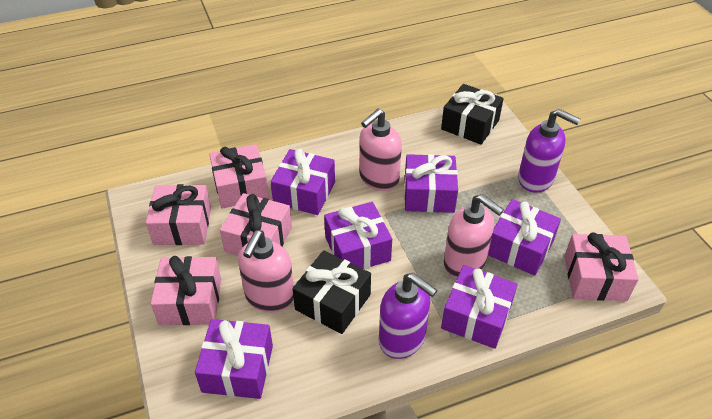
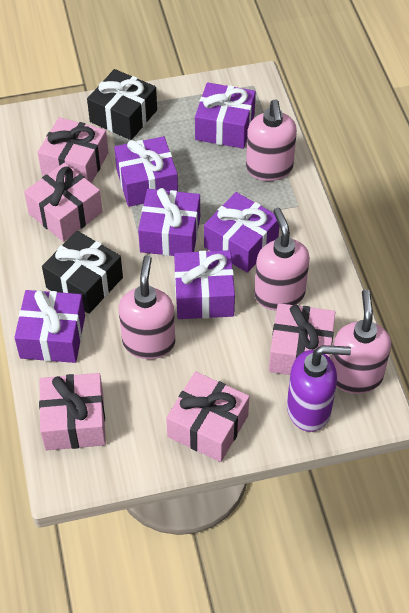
pink soap dispenser: [238,230,294,312] [359,109,402,191] [444,194,504,278] = 3 -> [119,255,175,359] [246,100,297,181] [254,208,310,310] [331,289,391,394] = 4
purple soap dispenser: [379,273,437,359] [518,109,580,193] = 2 -> [287,345,351,432] = 1

